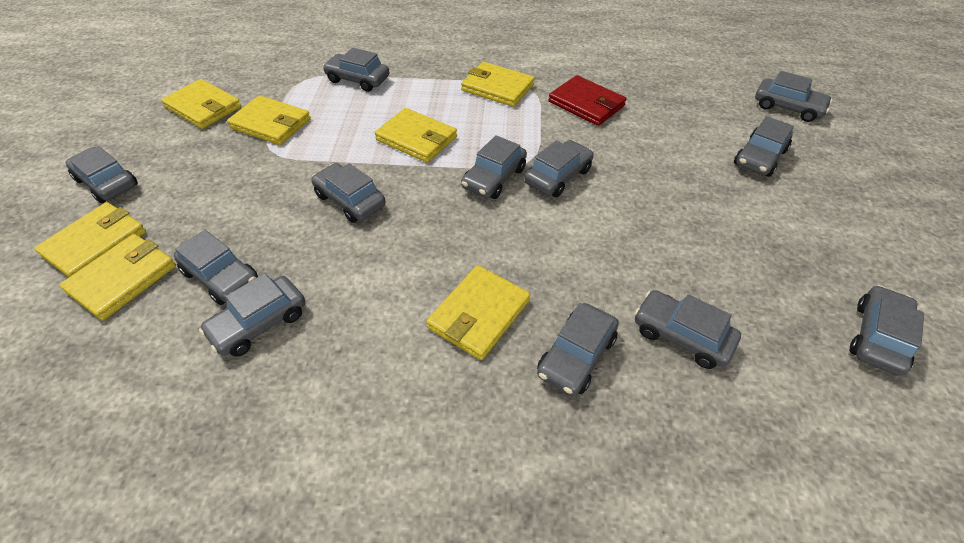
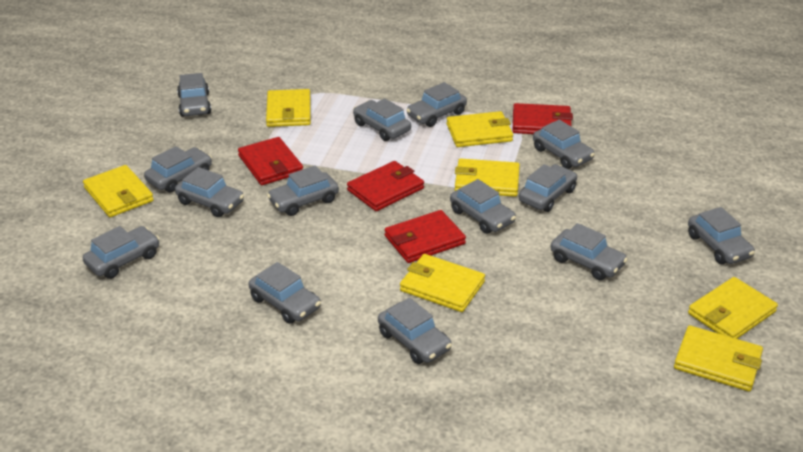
grey car: [66,146,138,203] [174,230,258,305] [199,273,305,357] [311,163,385,223] [323,48,389,92] [461,135,527,199] [525,140,594,197] [537,303,619,396] [635,290,741,369] [734,116,794,177] [755,71,833,122] [850,285,924,376] = 12 -> [83,226,160,279] [144,146,212,192] [175,167,244,217] [177,73,211,117] [248,262,321,324] [267,166,339,216] [353,98,411,141] [378,298,452,364] [407,82,467,127] [450,179,516,234] [519,164,577,212] [533,119,595,169] [550,223,628,280] [688,207,755,264] = 14
red wallet: [549,75,626,126] = 1 -> [238,137,303,185] [347,161,424,211] [385,210,466,263] [513,103,573,134] = 4

